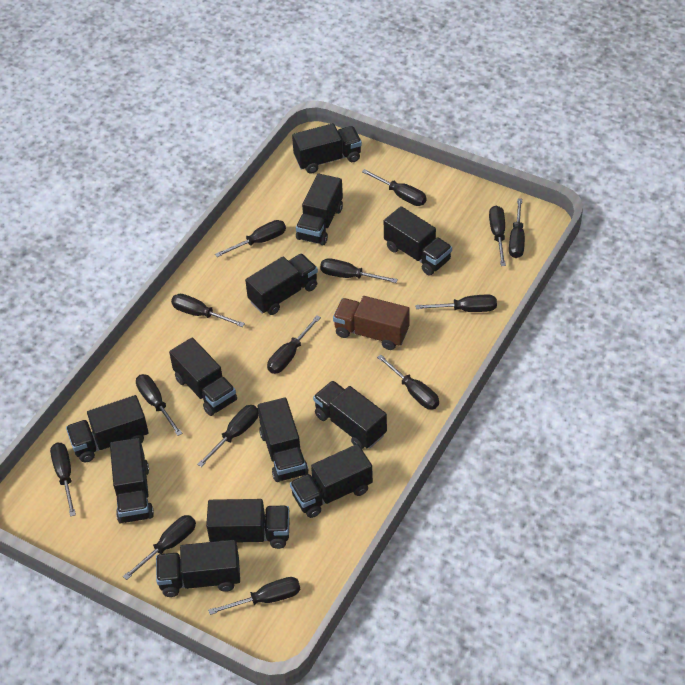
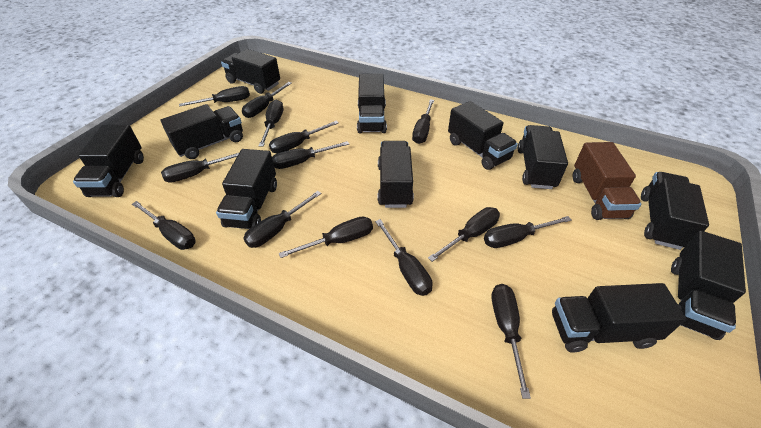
black truck: [66,395,149,462] [110,438,154,524] [156,540,240,597] [169,337,237,416] [206,499,290,549] [245,253,318,315] [258,398,309,482] [290,444,373,518] [292,123,362,174] [296,173,343,245] [313,381,387,449] [384,206,452,275] = 12 -> [73,125,144,197] [160,104,243,159] [216,149,277,229] [221,49,280,94] [357,73,387,133] [378,141,414,208] [448,101,518,170] [518,125,568,189] [552,283,686,352] [641,172,709,250] [671,231,746,340] = 11

